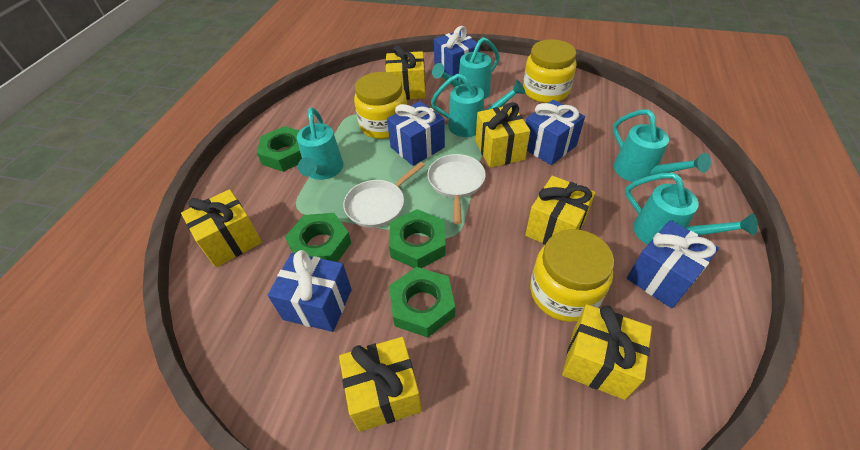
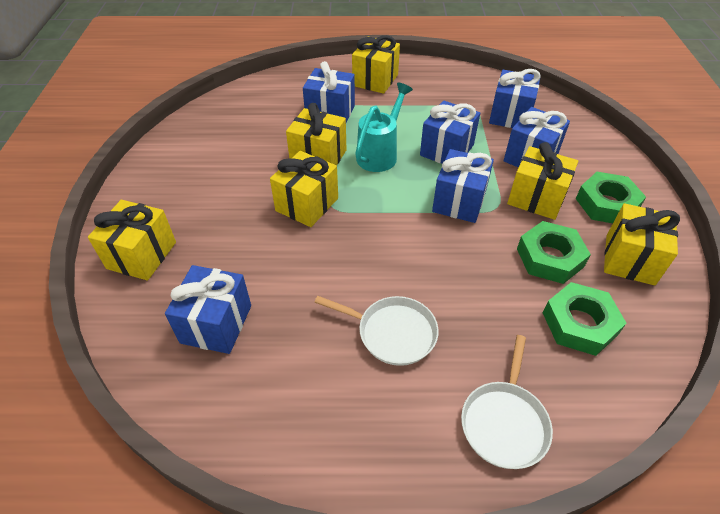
blue gift: [268,250,352,332] [387,101,445,166] [434,26,480,80] [526,100,585,165] [627,220,719,308] = 5 -> [165,265,251,354] [303,61,355,123] [420,101,480,164] [432,149,494,223] [489,69,541,128] [504,107,570,168] = 6
green nut: [257,126,302,172] [285,213,351,262] [389,209,446,268] [389,267,455,338] = 4 -> [517,221,591,284] [543,282,626,356] [576,172,646,223] = 3
turquoise watering can: [297,108,344,180] [431,73,525,137] [432,37,500,99] [613,109,711,182] [625,173,758,245] = 5 -> [355,83,413,172] = 1
yellow jar: [354,72,407,139] [523,39,576,103] [530,229,614,322] = 3 -> none = 0

